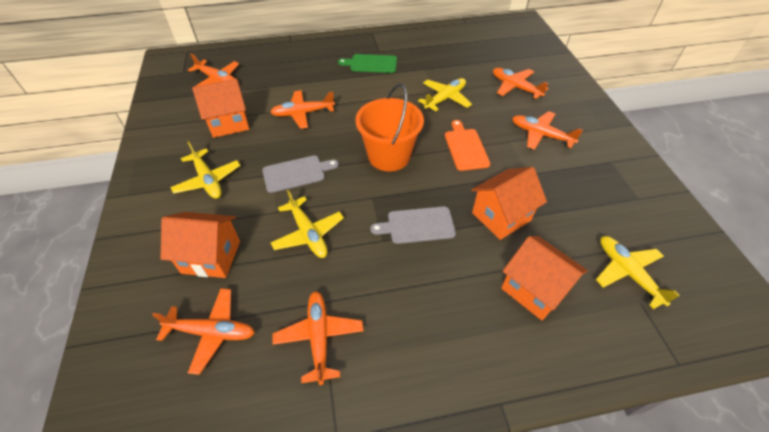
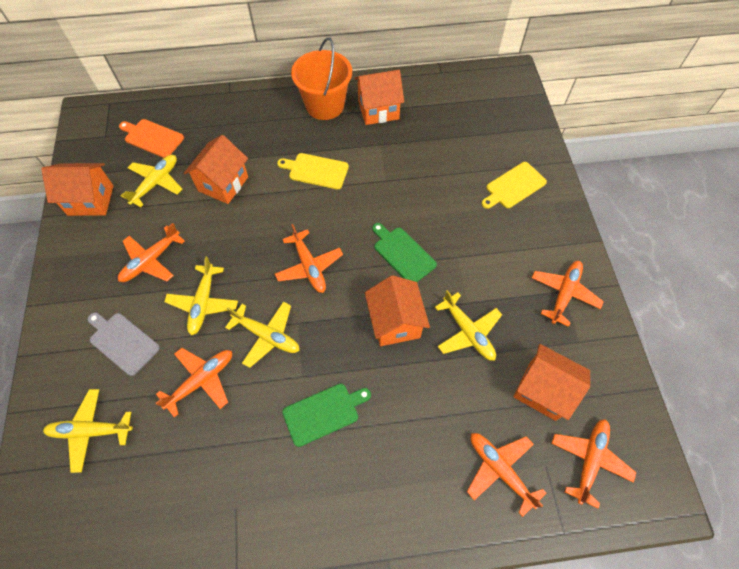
green cutting board: [338,54,397,73] = 1 -> [282,384,371,447] [372,223,437,282] = 2
grey cutting board: [262,155,339,193] [370,206,456,244] = 2 -> [88,312,160,376] = 1
orange house: [161,212,240,278] [192,78,249,138] [471,167,547,240] [501,236,588,320] = 4 -> [41,163,114,216] [184,135,248,204] [354,70,404,125] [365,275,430,346] [513,344,590,421] = 5
yellow cutting board: none = 0 -> [277,153,349,189] [481,162,547,209] = 2
yellow plane: [170,141,241,199] [271,190,344,258] [418,78,472,111] [596,236,680,309] = 4 -> [43,389,133,473] [120,155,182,207] [164,257,238,335] [225,302,299,368] [435,290,502,360] = 5

